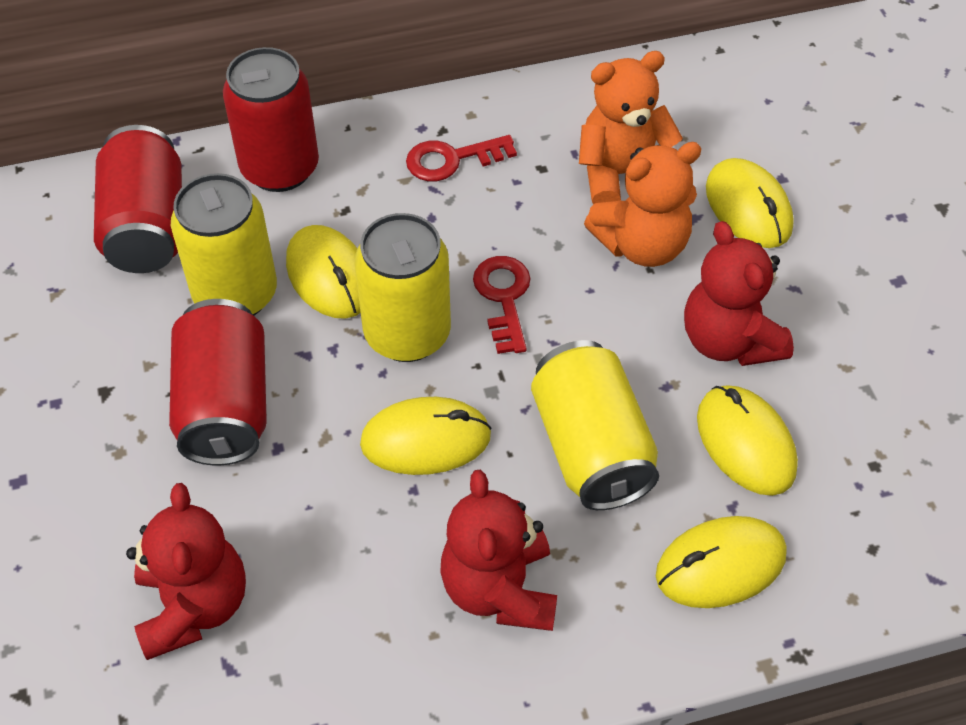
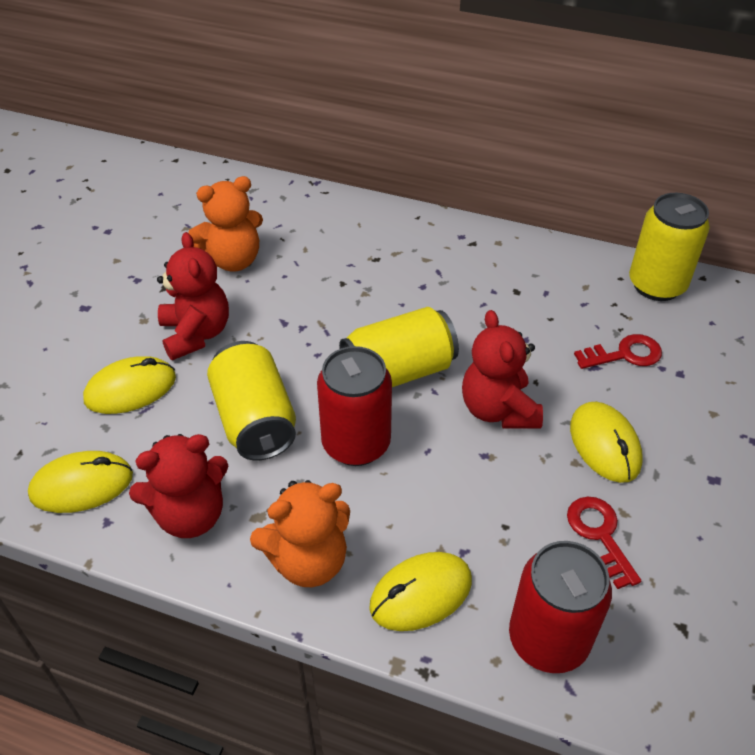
red can: [94,125,182,273] [169,299,267,466] [223,47,319,192] = 3 -> [317,346,392,466] [509,541,612,673] = 2
yellow mouse: [286,225,361,319] [360,397,492,475] [656,516,787,608] [697,385,798,496] [706,158,794,248] = 5 -> [28,451,133,513] [83,356,176,414] [369,552,472,631] [570,402,643,483] = 4

